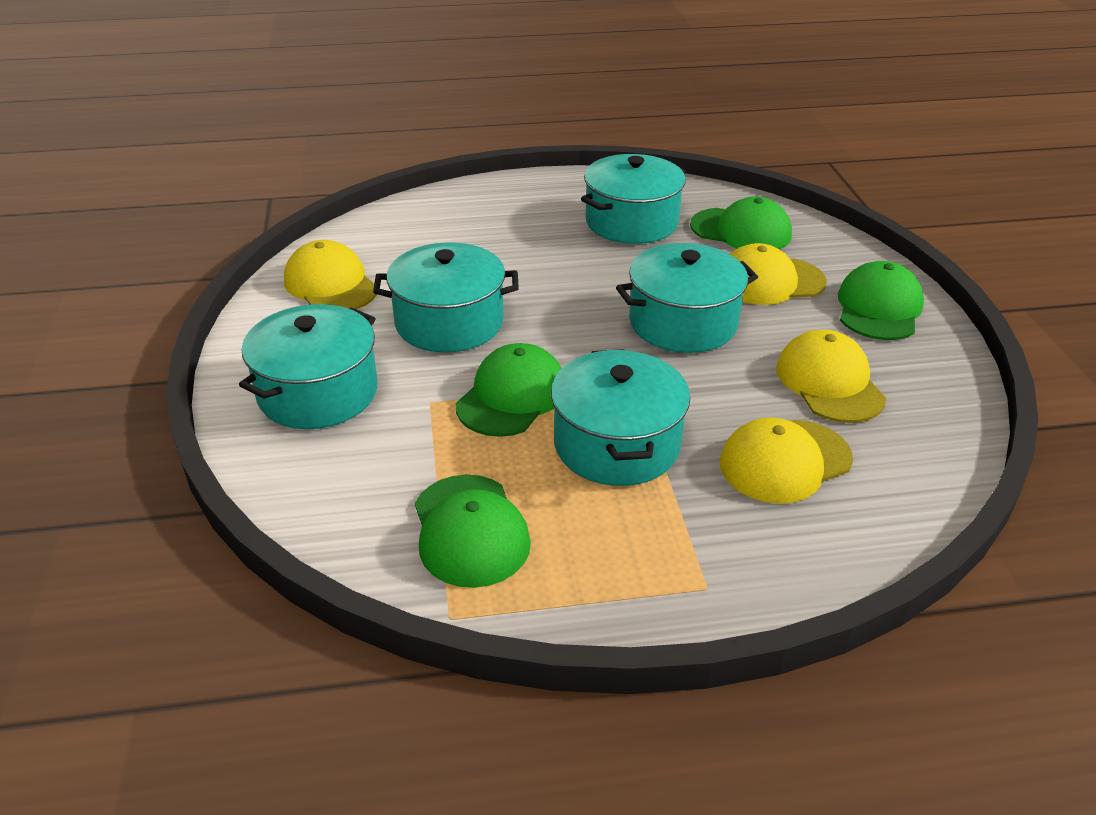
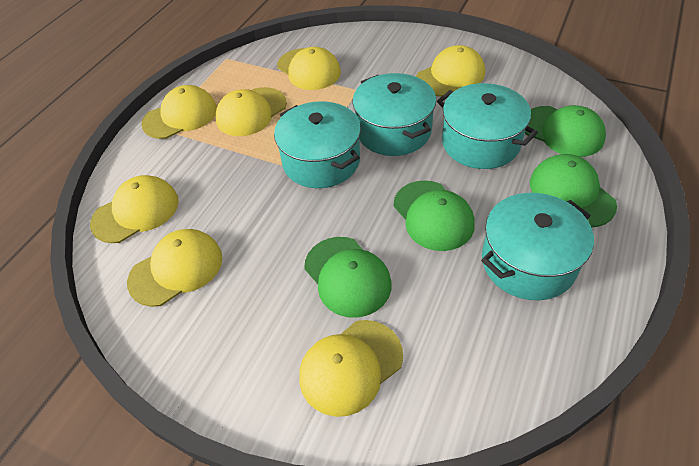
turquoise pot: [239,304,378,429] [373,242,519,353] [551,349,690,486] [581,154,686,244] [616,243,758,353] = 5 -> [274,101,361,188] [353,73,436,156] [437,83,538,169] [481,193,594,300] = 4
yellow cap: [284,240,377,310] [720,417,853,504] [730,243,827,305] [776,330,886,423] = 4 -> [90,175,179,243] [127,229,222,307] [141,85,217,139] [215,87,287,136] [277,47,341,90] [299,320,403,417] [416,45,485,97] = 7

